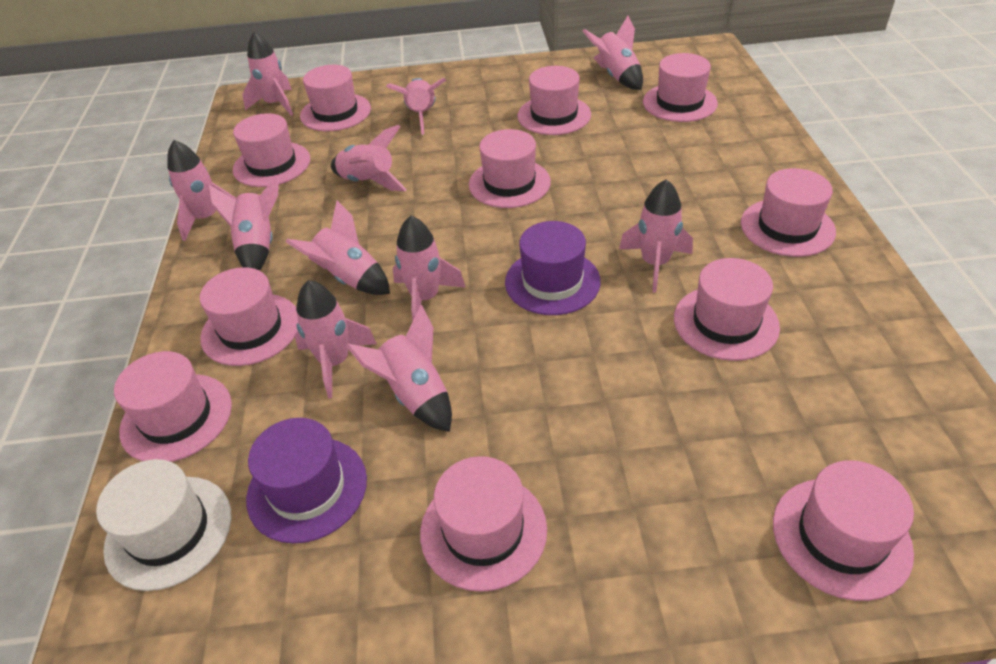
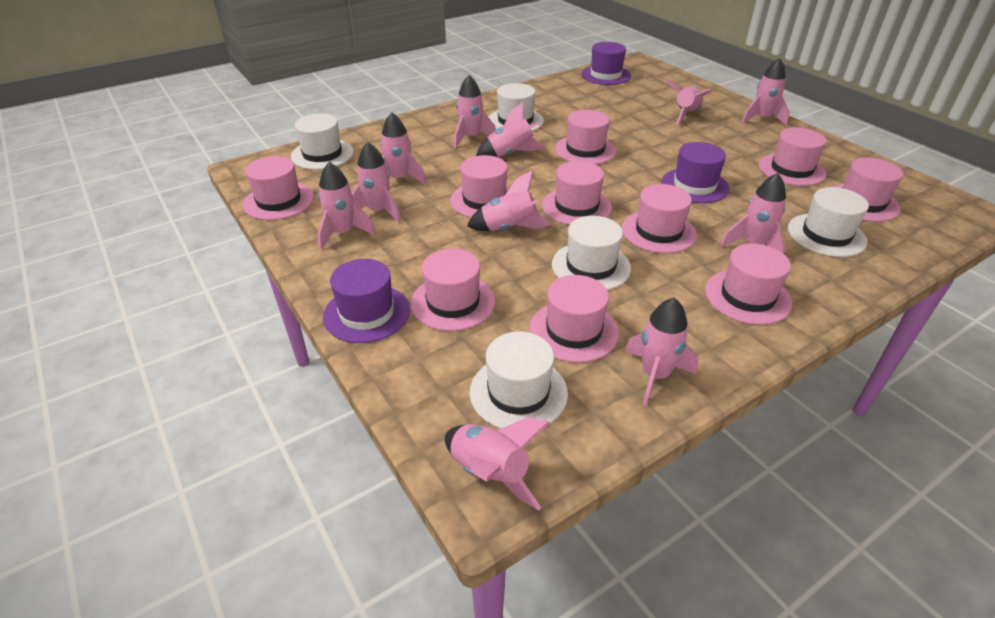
pink hat: [114,351,232,462] [200,267,299,366] [233,113,310,187] [300,65,371,131] [420,456,547,592] [469,129,551,208] [517,66,591,135] [643,53,718,122] [674,258,780,361] [741,168,836,257] [773,460,914,601] = 11 -> [243,156,314,220] [411,249,495,331] [450,155,510,218] [530,275,619,363] [542,161,612,225] [555,110,616,165] [622,184,697,253] [705,243,792,325] [759,127,827,186] [832,158,903,222] = 10
purple hat: [246,418,367,544] [505,221,601,315] = 2 -> [323,259,410,343] [581,42,631,85] [661,142,729,203] = 3
white hat: [96,459,232,591] = 1 -> [291,114,354,170] [470,332,568,429] [489,83,544,131] [552,216,631,290] [788,187,869,257] = 5

